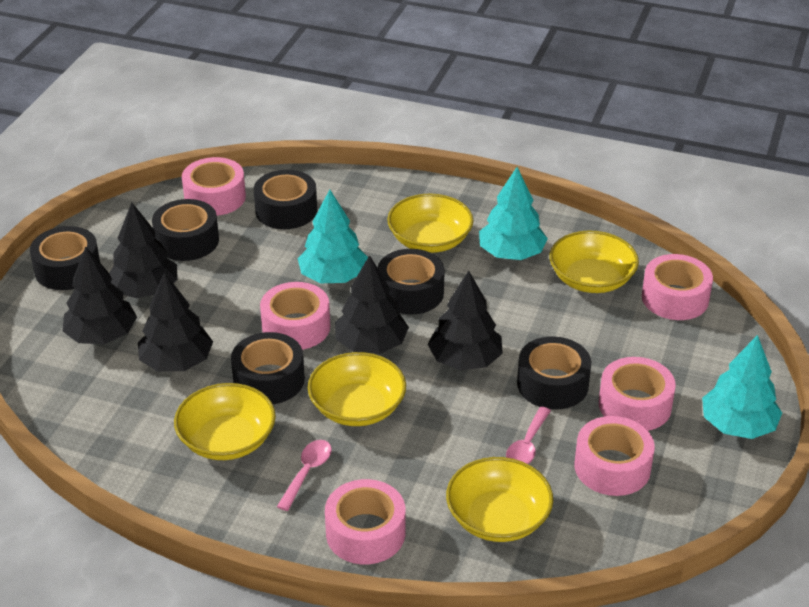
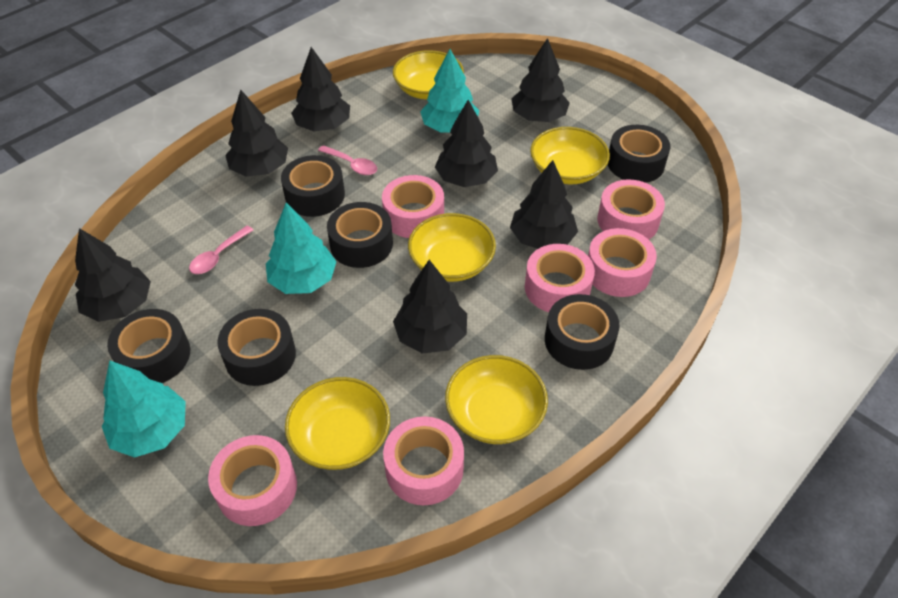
black tree: [62,246,137,344] [109,203,178,298] [138,272,213,372] [335,255,409,354] [428,270,503,370] = 5 -> [75,228,151,322] [225,89,288,177] [291,47,350,131] [393,260,467,353] [435,100,498,187] [510,160,578,249] [511,38,570,122] = 7

